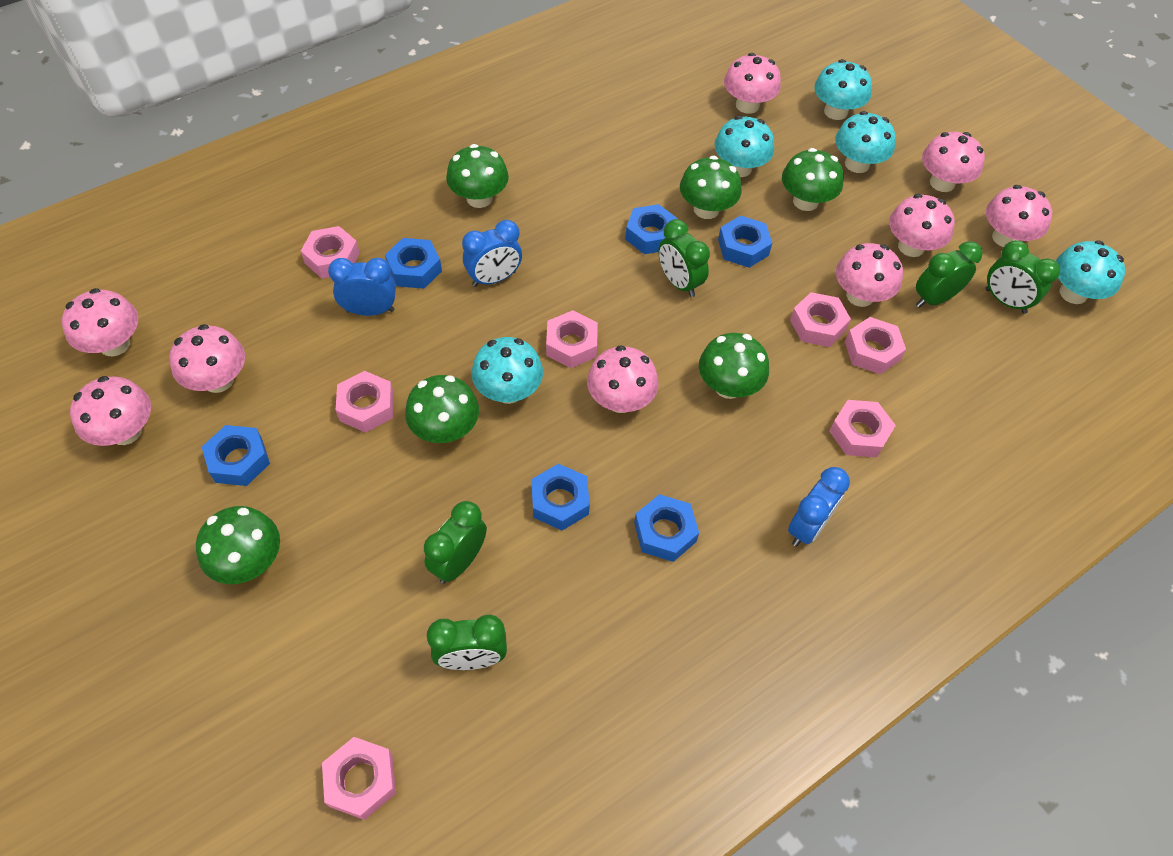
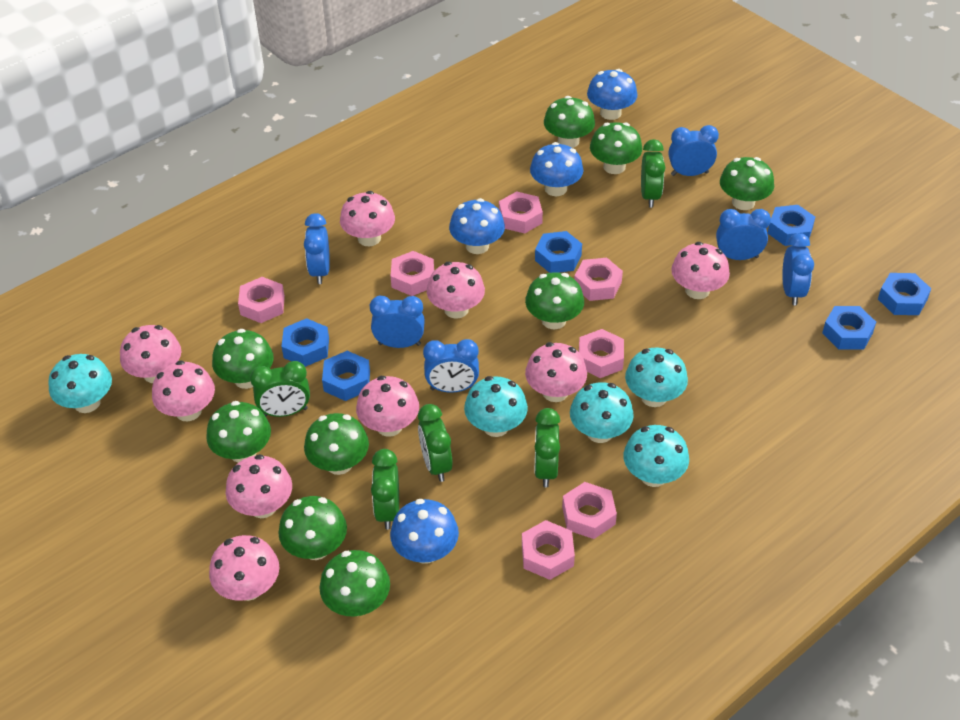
blue clock: [328,258,396,316] [462,220,522,287] [788,467,850,547] = 3 -> [304,213,330,284] [370,296,425,348] [423,339,479,393] [668,125,719,176] [716,209,771,260] [782,233,814,305] = 6
blue mushroom: none = 0 -> [390,499,459,564] [449,198,505,254] [530,142,584,196] [587,69,637,120] = 4
green mushroom: [196,506,280,584] [405,375,479,443] [446,144,509,208] [680,156,741,219] [699,333,769,399] [782,148,844,211] = 6 -> [206,401,271,463] [212,329,274,389] [278,496,347,560] [304,413,369,475] [319,550,390,616] [525,272,584,329] [544,96,595,148] [590,122,642,174] [720,157,774,210] = 9

